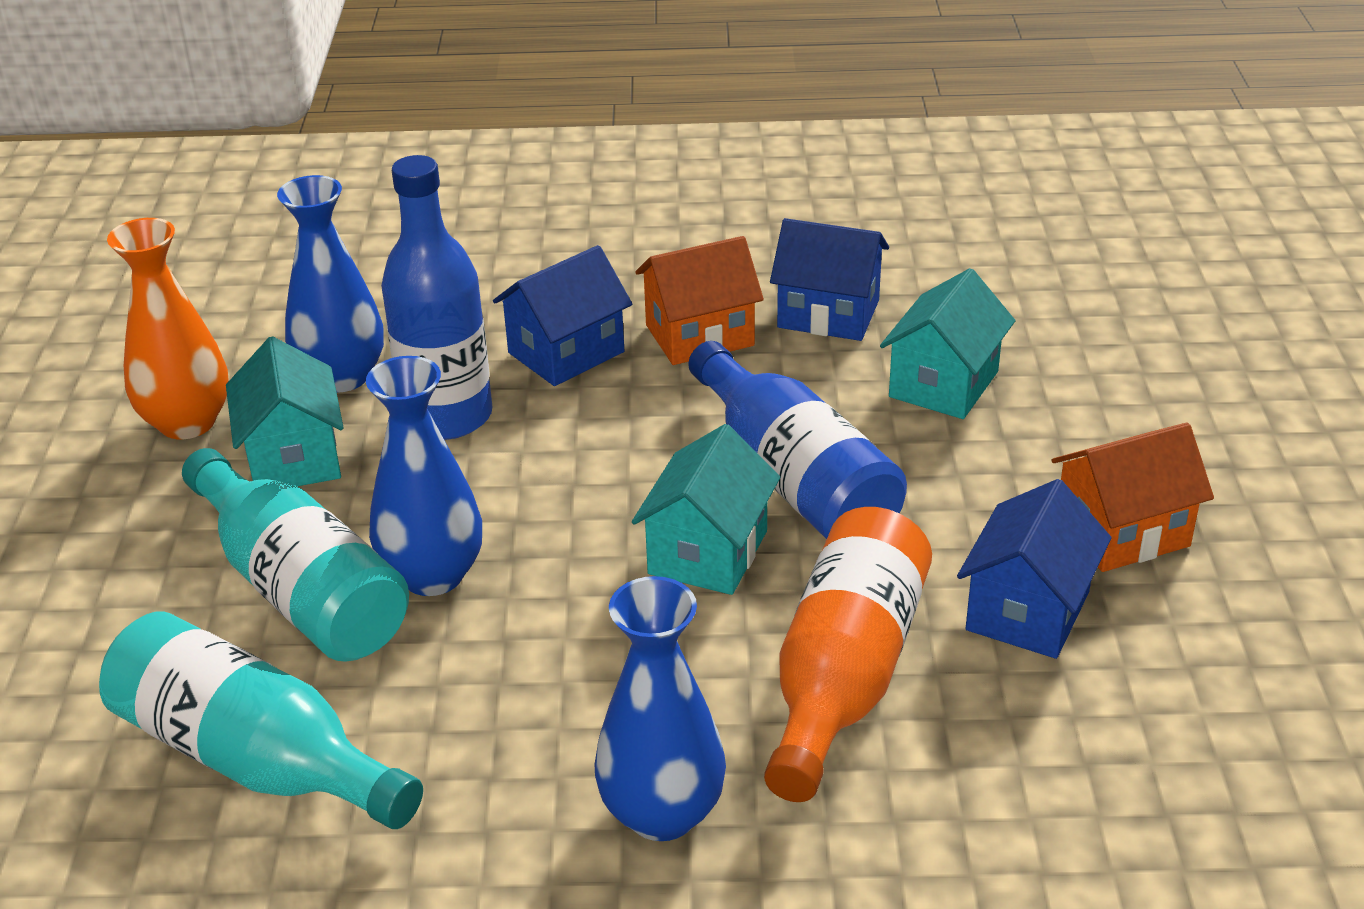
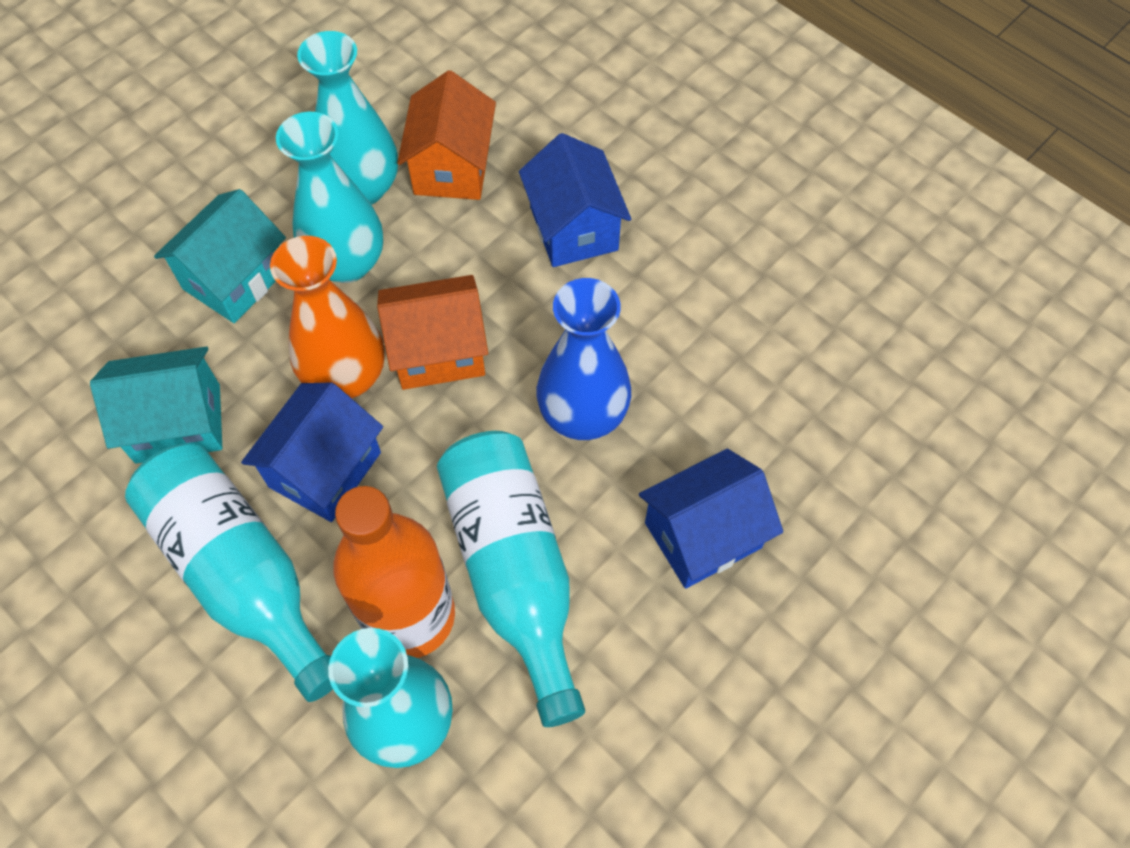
blue bottle: [381,155,492,440] [688,341,907,539] = 2 -> none = 0
blue vase: [277,175,384,392] [366,356,482,596] [595,576,726,841] = 3 -> [536,278,631,440] = 1
turquoise house: [226,337,344,486] [632,424,780,595] [880,268,1015,419] = 3 -> [90,347,222,464] [154,189,286,323] = 2
turquoise vase: none = 0 -> [276,112,383,283] [297,31,398,205] [328,628,453,768] = 3

